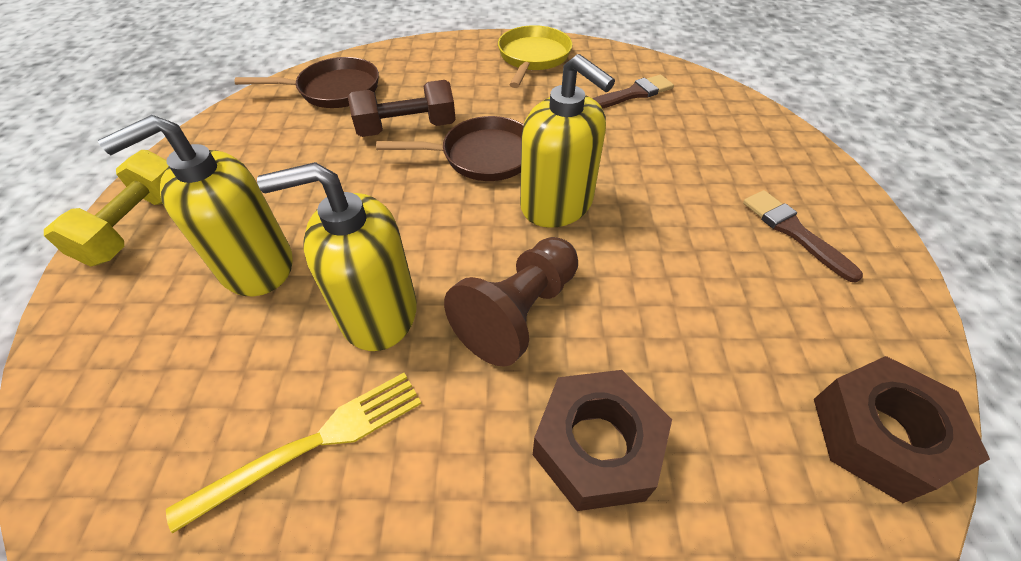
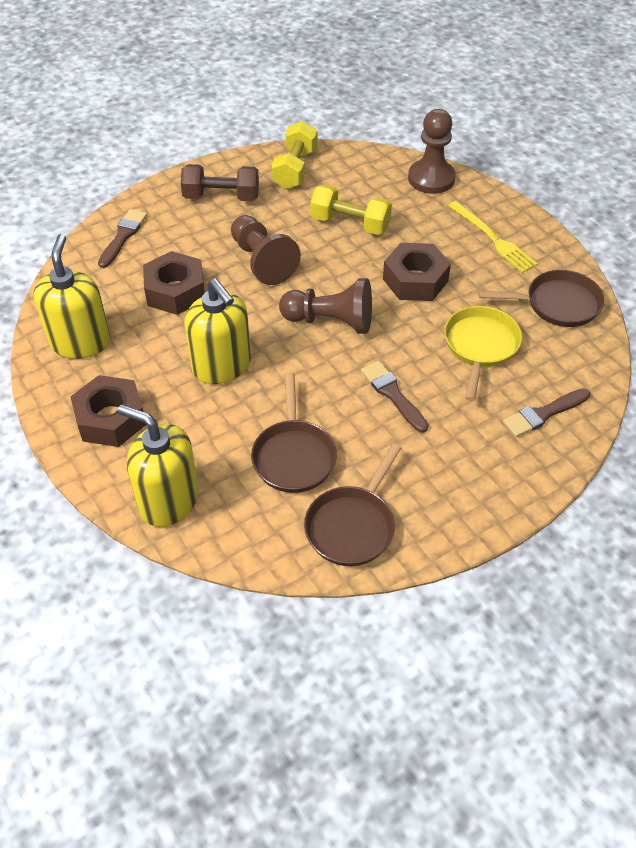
brown brush: [592,75,674,109] [743,190,863,283] = 2 -> [98,209,147,268] [361,361,429,433] [503,388,590,437] = 3
brown nut: [533,370,672,511] [814,356,990,503] = 2 -> [70,375,146,447] [143,251,205,315] [383,243,451,301] = 3
brown pan: [234,57,379,108] [376,116,524,181] = 2 -> [251,373,337,493] [304,443,401,566] [478,270,604,327] = 3
brown pawn: [444,237,578,367] = 1 -> [231,215,301,285] [279,278,372,334] [408,109,456,194] = 3
yellow dumbbell: [44,150,169,267] = 1 -> [271,121,318,189] [310,184,392,235] = 2

